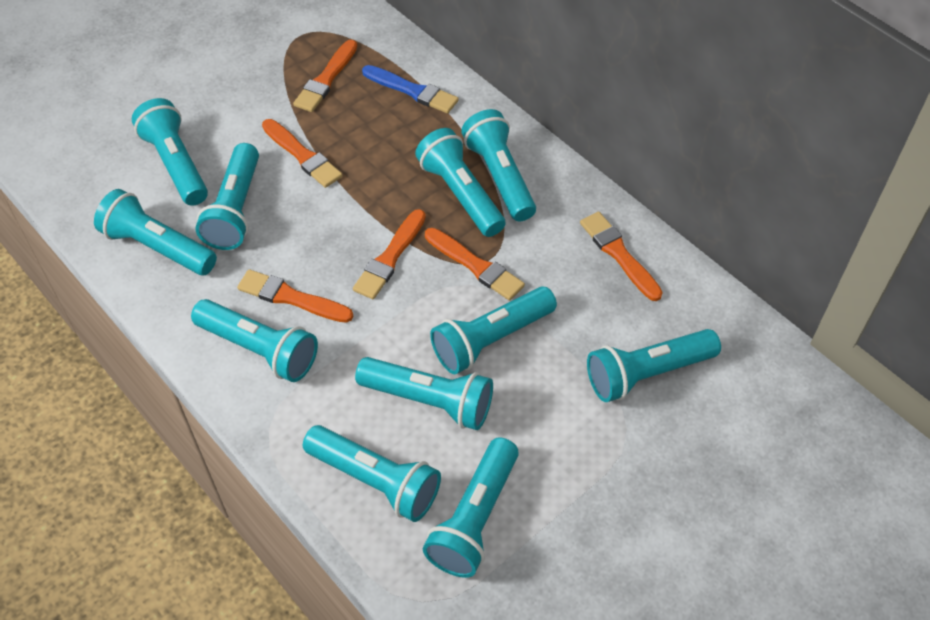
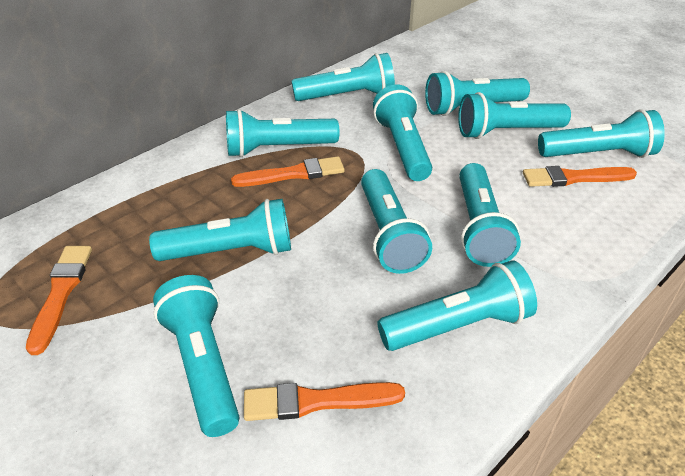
blue brush: [362,65,459,113] = 1 -> none = 0
orange brush: [237,269,353,323] [262,119,342,188] [293,40,357,112] [353,209,426,299] [425,228,525,300] [580,212,663,301] = 6 -> [26,246,92,355] [231,156,345,187] [244,382,405,421] [523,166,637,187] = 4

